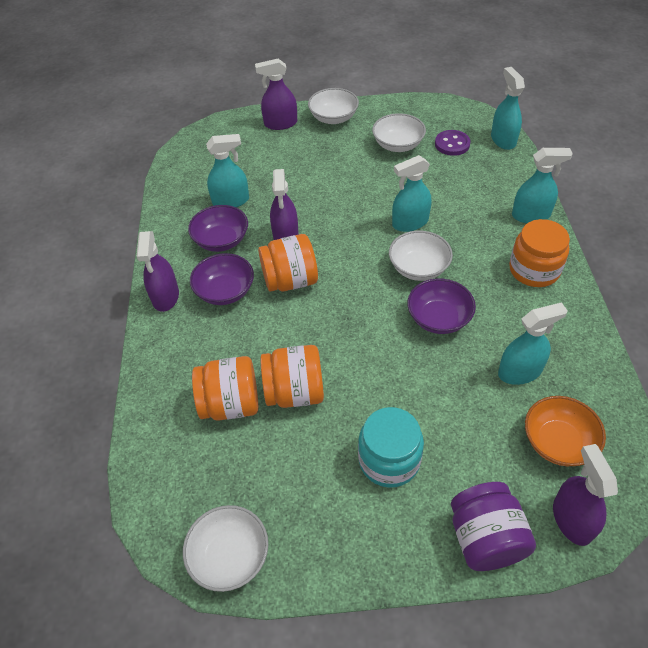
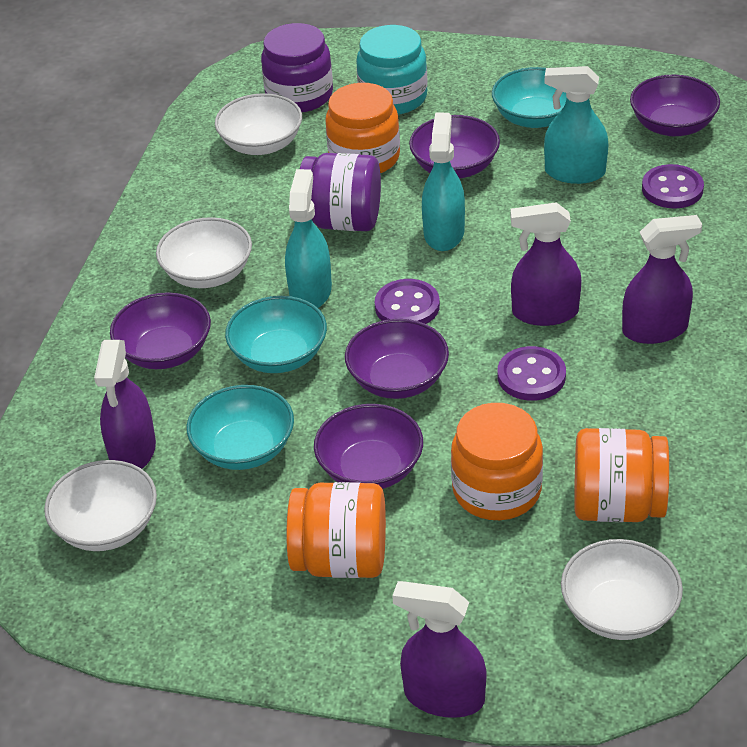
orange bowl: [525,396,606,466] = 1 -> none = 0
purple bowl: [188,205,248,252] [190,253,254,305] [407,278,476,334] = 3 -> [110,292,211,369] [314,404,423,489] [345,319,449,399] [409,115,500,178] [630,74,720,136] = 5
purple button: [435,130,471,156] = 1 -> [375,279,440,324] [498,346,566,401] [642,164,704,208] = 3
purple jar: [451,482,536,571] = 1 -> [261,23,333,112] [300,153,381,231] = 2
turquoise bowl: none = 0 -> [187,385,294,470] [225,296,327,373] [492,67,567,128] = 3
turquoise spray bottle: [206,134,249,208] [392,155,431,232] [491,67,525,150] [498,302,568,385] [512,148,573,223] = 5 -> [285,169,332,308] [422,113,465,251] [544,66,608,184] = 3

